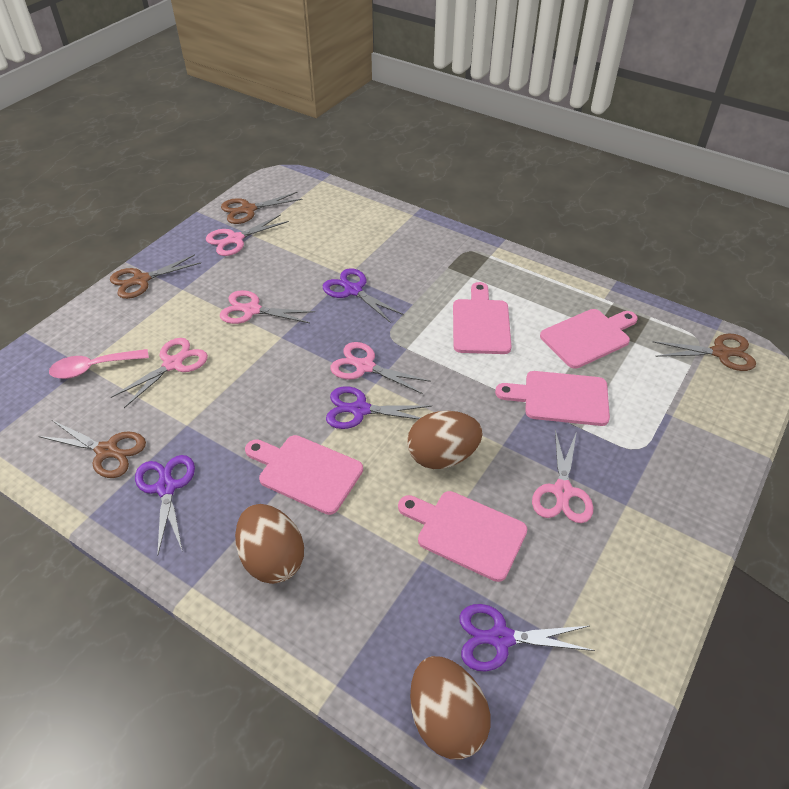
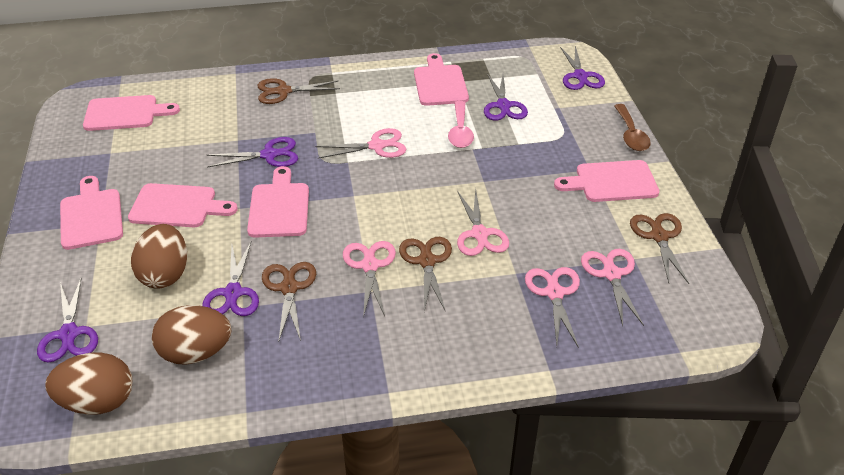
brown spoon: none = 0 -> [614,104,651,151] = 1
pink cutting board: [245,435,363,515] [398,491,527,582] [453,282,511,354] [495,371,610,426] [540,309,638,369] = 5 -> [60,176,123,250] [83,95,180,131] [128,183,238,227] [247,166,309,238] [414,53,469,106] [554,160,660,202] = 6
purple scissors: [135,455,195,556] [323,268,404,323] [326,386,431,429] [459,604,595,671] = 4 -> [37,277,98,363] [202,241,259,316] [207,137,298,168] [484,74,528,121] [560,46,605,90] = 5

